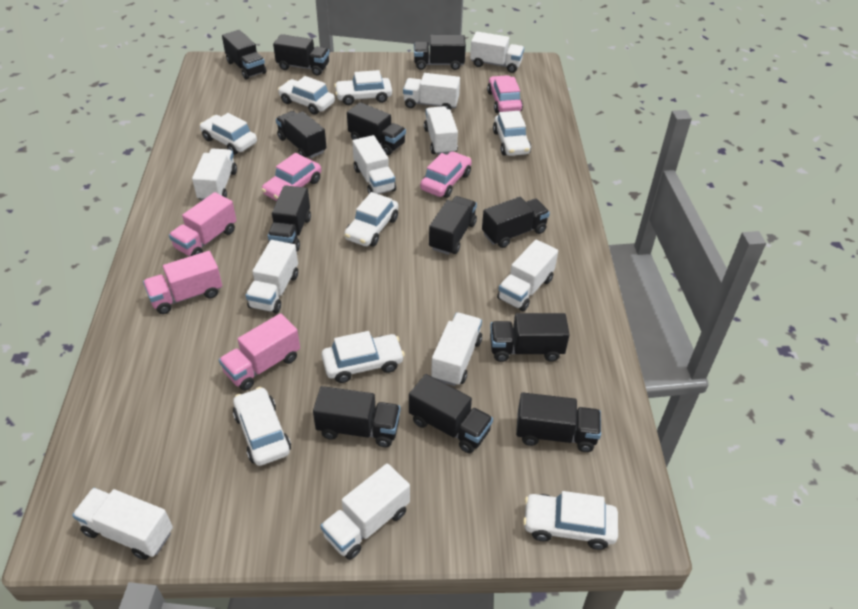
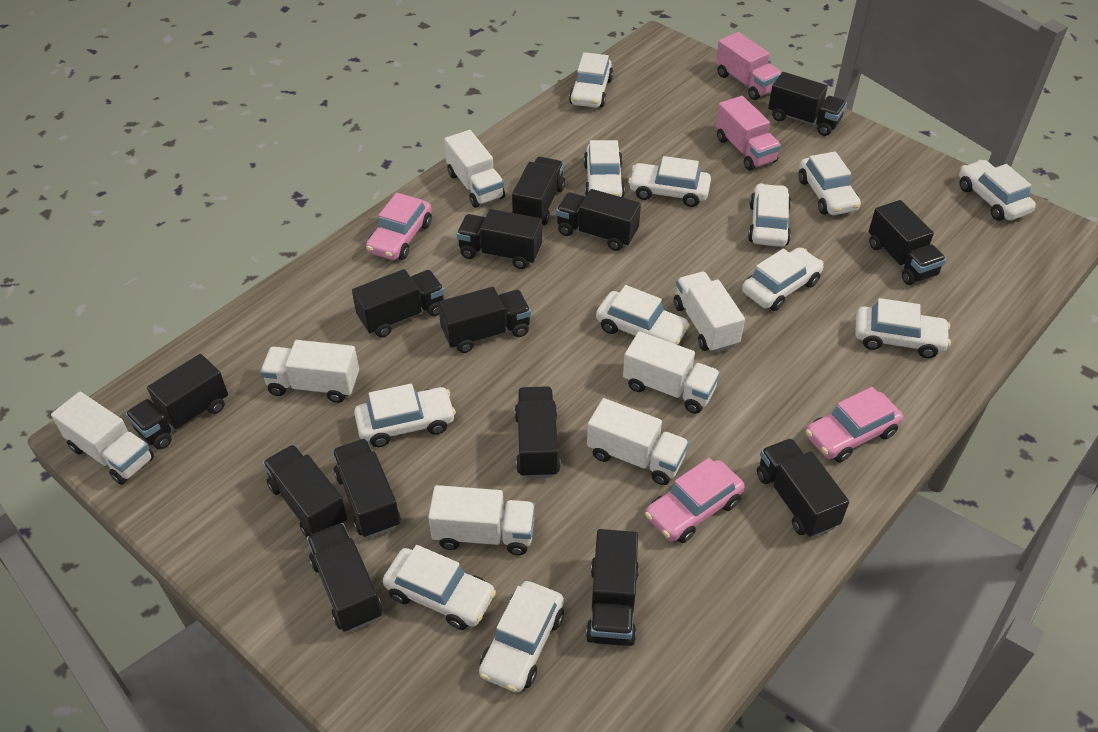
black truck: [222,30,266,80] [268,185,311,252] [273,34,329,76] [276,111,326,158] [313,386,400,447] [347,102,406,155] [409,374,493,453] [414,35,466,70] [429,196,477,255] [482,197,550,248] [490,313,570,362] [516,393,601,452] = 12 -> [125,354,228,450] [263,444,347,537] [307,523,382,632] [332,438,401,538] [352,269,445,338] [438,287,531,353] [456,209,542,269] [512,157,565,225] [514,386,561,478] [556,189,641,251] [586,529,639,646] [757,438,849,538] [768,72,847,136] [869,200,946,285] = 14
pink truck: [143,251,222,314] [169,192,237,256] [219,313,300,391] = 3 -> [716,32,782,100] [716,96,781,170] = 2
white car: [199,113,257,155] [233,387,291,466] [278,76,335,115] [322,331,405,383] [334,70,392,105] [344,192,398,247] [493,111,531,156] [523,491,618,550] = 8 -> [354,384,456,447] [383,545,496,630] [479,581,564,693] [569,52,613,108] [584,140,625,198] [596,285,690,345] [628,156,711,207] [742,247,824,311] [748,183,791,247] [798,151,861,215] [855,298,951,358] [959,160,1036,221] = 12
white truck: [72,488,173,560] [192,149,237,201] [246,240,298,314] [320,463,410,560] [352,135,396,194] [403,73,460,110] [424,106,458,155] [431,313,482,386] [470,32,524,73] [497,239,558,311] = 10 -> [51,392,154,485] [260,340,359,403] [428,485,535,555] [444,130,505,208] [587,398,689,485] [623,331,720,414] [674,272,745,353] = 7

